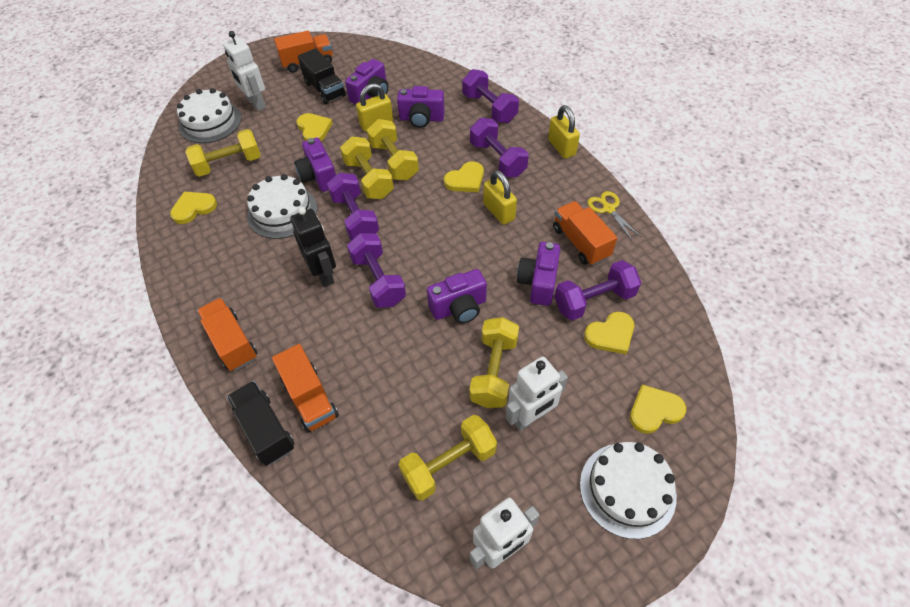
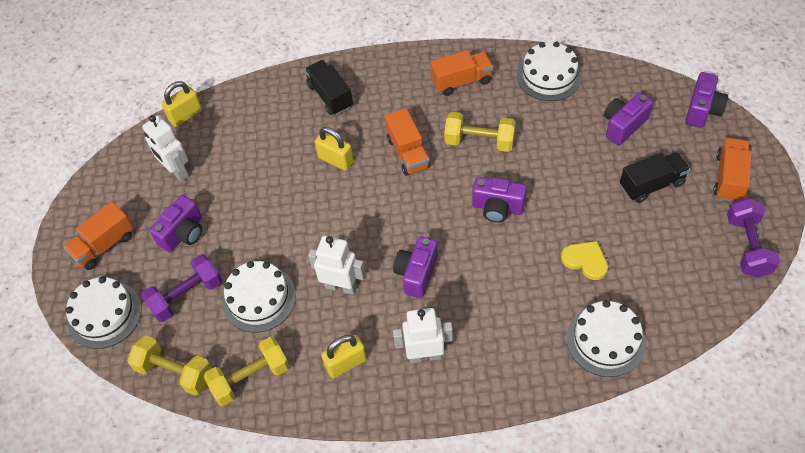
black robot: [290,207,336,287] = 1 -> none = 0
purple dumbbell: [327,173,379,240] [347,233,406,308] [462,69,519,123] [470,118,529,177] [555,260,641,321] = 5 -> [141,254,222,322] [727,198,780,277] = 2
white cake: [177,88,241,143] [247,174,317,239] [580,442,677,539] = 3 -> [66,276,142,349] [222,261,296,332] [517,41,582,101] [567,300,646,377] = 4
yellow dumbbell: [185,129,261,177] [340,136,394,199] [367,119,419,180] [399,415,497,501] [469,317,519,408] = 5 -> [127,335,212,396] [203,337,289,406] [444,112,516,152] = 3
yellow heart: [170,192,217,224] [296,113,333,141] [444,161,484,192] [584,312,634,354] [630,385,686,434] = 5 -> [561,241,608,280] = 1
yellow scissors: [587,191,641,240] = 1 -> none = 0

